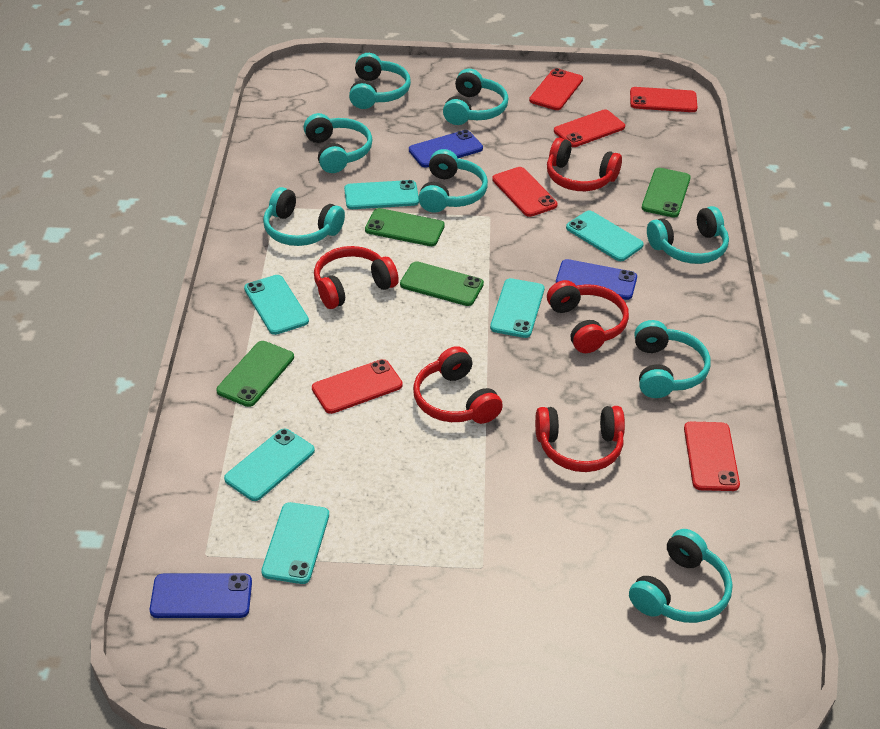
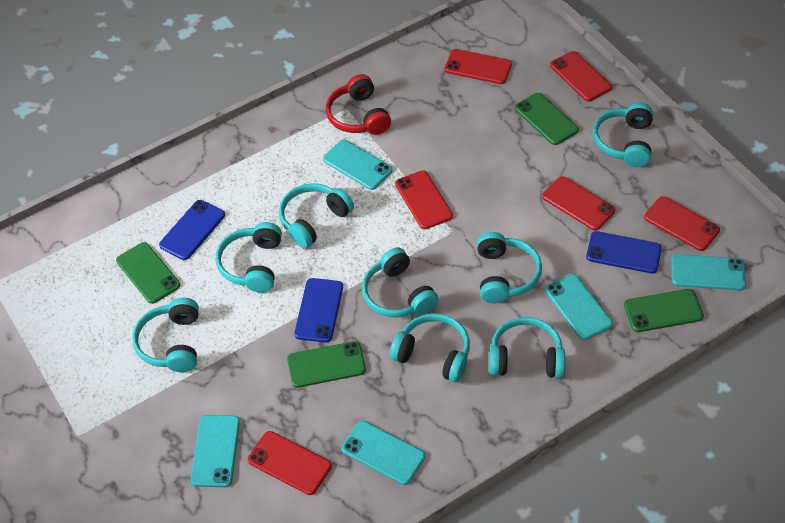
red headphones: [314,246,399,309] [413,346,503,424] [535,406,625,472] [547,138,622,191] [547,280,629,353] = 5 -> [326,74,391,135] = 1
turquoise phone: [224,429,315,501] [244,275,309,335] [261,502,329,584] [344,180,419,209] [490,278,544,338] [566,210,644,261] = 6 -> [191,415,240,487] [323,140,392,190] [342,421,425,485] [545,274,613,340] [671,254,746,290] = 5

